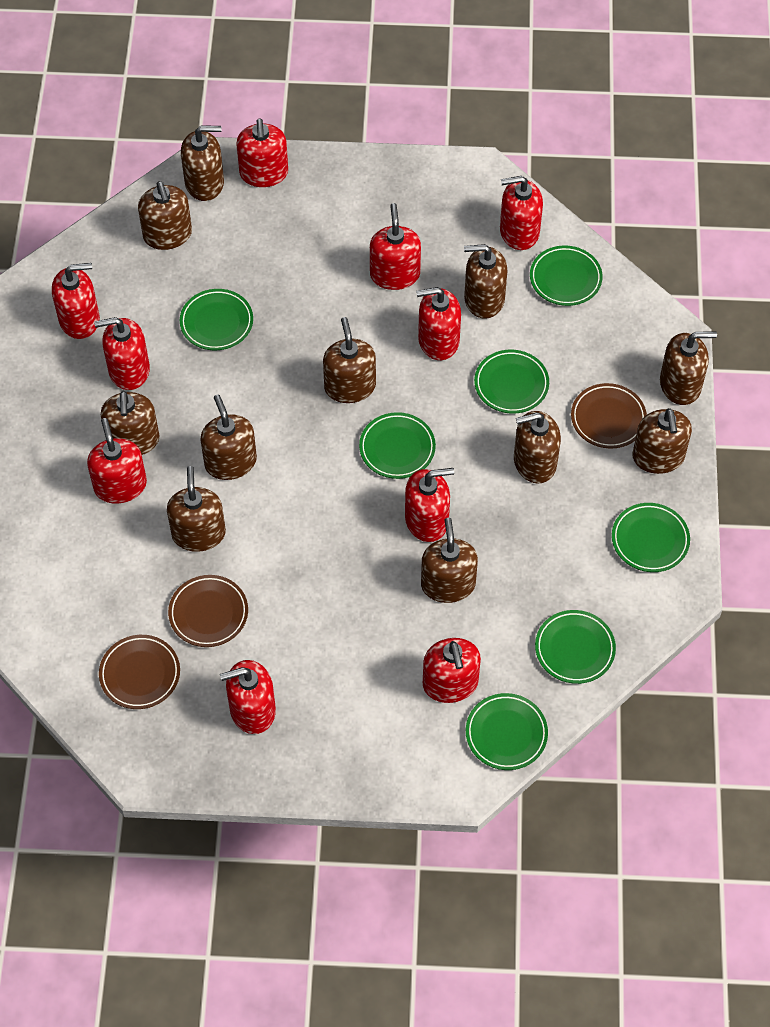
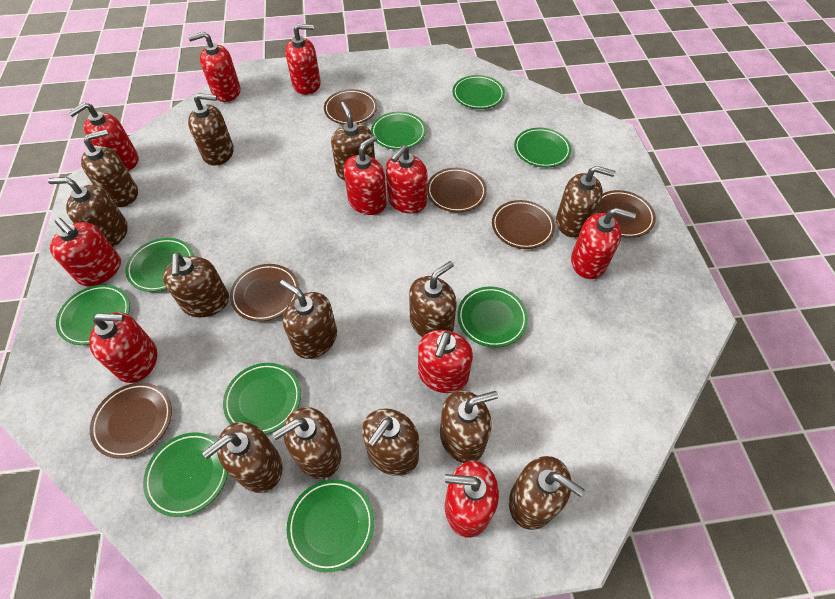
brown plate: [99,635,180,709] [168,575,248,647] [571,383,647,449] = 3 -> [90,383,172,459] [230,264,299,321] [324,89,377,124] [427,168,487,212] [492,200,555,249] [596,190,656,238] = 6
brown soap dispenser: [101,391,160,455] [138,181,192,250] [167,466,226,552] [181,126,224,201] [200,394,257,480] [323,317,376,403] [421,518,478,603] [464,244,508,319] [514,411,561,484] [632,408,692,474] [660,332,717,405] = 11 -> [48,177,128,247] [81,129,138,207] [163,253,229,317] [188,93,234,166] [202,422,283,493] [272,407,341,479] [280,280,337,359] [331,102,375,180] [362,408,419,476] [409,261,457,337] [440,390,498,463] [509,456,585,530] [556,166,615,238] = 13
green plate: [179,289,253,350] [359,412,436,479] [466,693,548,770] [474,350,549,414] [530,245,603,306] [535,610,616,684] [612,503,690,572] = 7 -> [56,285,130,345] [125,238,194,292] [143,432,228,517] [223,363,301,434] [287,479,374,572] [371,112,426,150] [453,75,505,109] [457,287,528,348] [514,128,571,168] = 9

